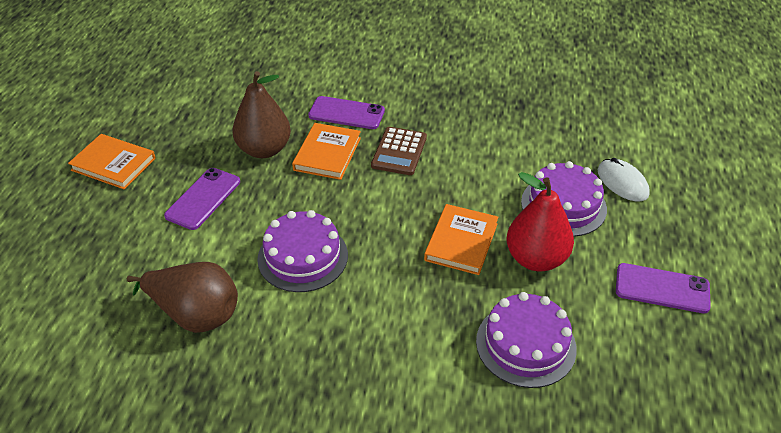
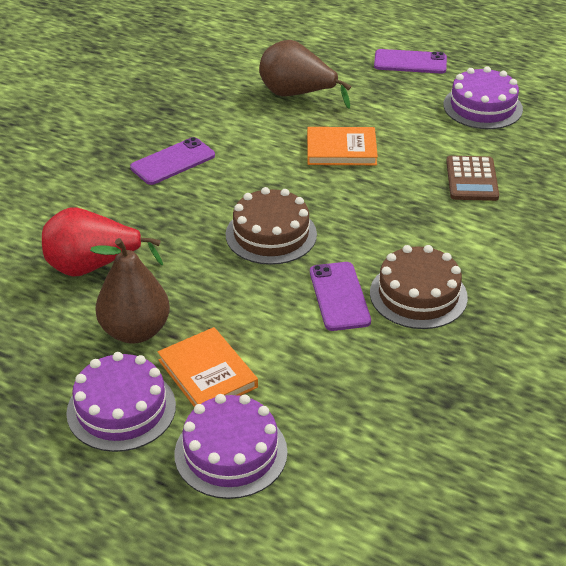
brown cake: none = 0 -> [226,187,317,265] [370,245,468,329] = 2
orange book: [68,134,156,190] [292,123,361,180] [424,204,498,275] = 3 -> [158,327,258,407] [307,127,378,165] = 2
white mouse: [598,158,650,202] = 1 -> none = 0

